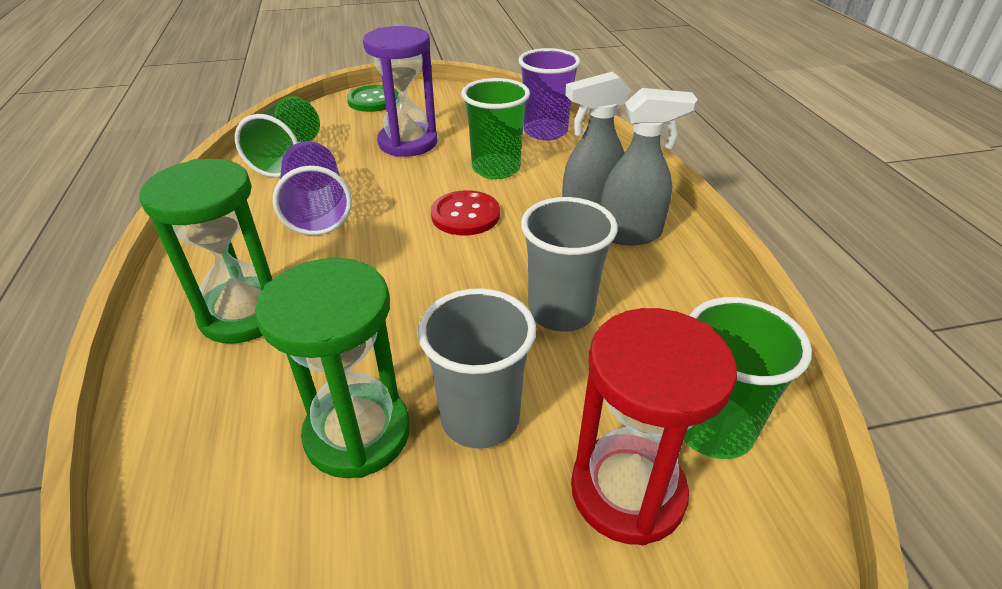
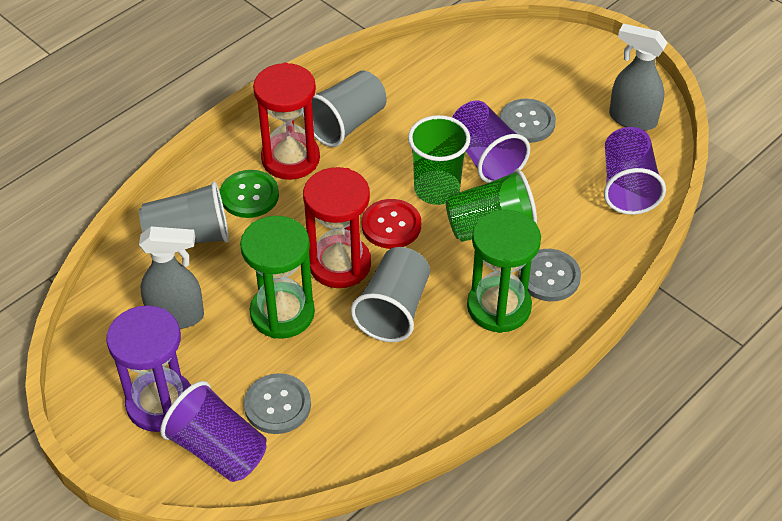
green cup: [235,96,320,178] [461,78,530,179] [684,297,812,459] = 3 -> [408,115,470,205] [446,169,537,242] = 2
grey button: none = 0 -> [244,373,311,434] [500,99,556,143] [518,249,581,301] = 3
grey cup: [418,288,536,449] [521,197,618,332] = 2 -> [139,181,229,244] [302,70,387,147] [351,247,430,342] = 3
purple cup: [273,141,352,235] [518,48,580,141] = 2 -> [160,381,267,482] [452,100,530,183] [604,127,666,215] = 3
red hourglass: [571,308,737,545] = 1 -> [253,63,320,180] [303,167,371,288] = 2

